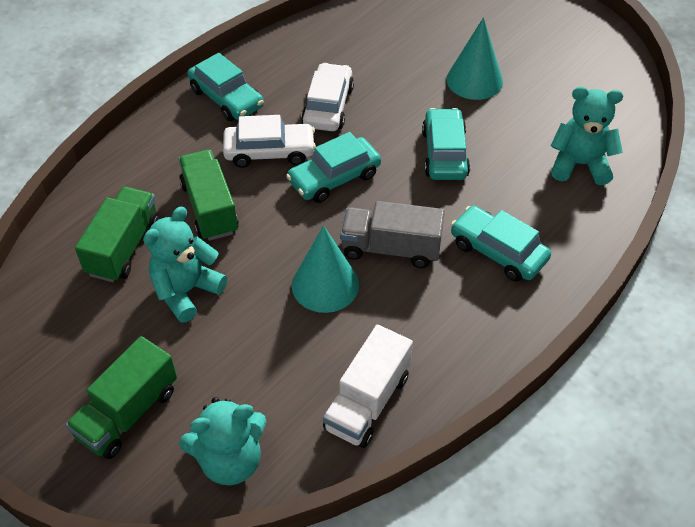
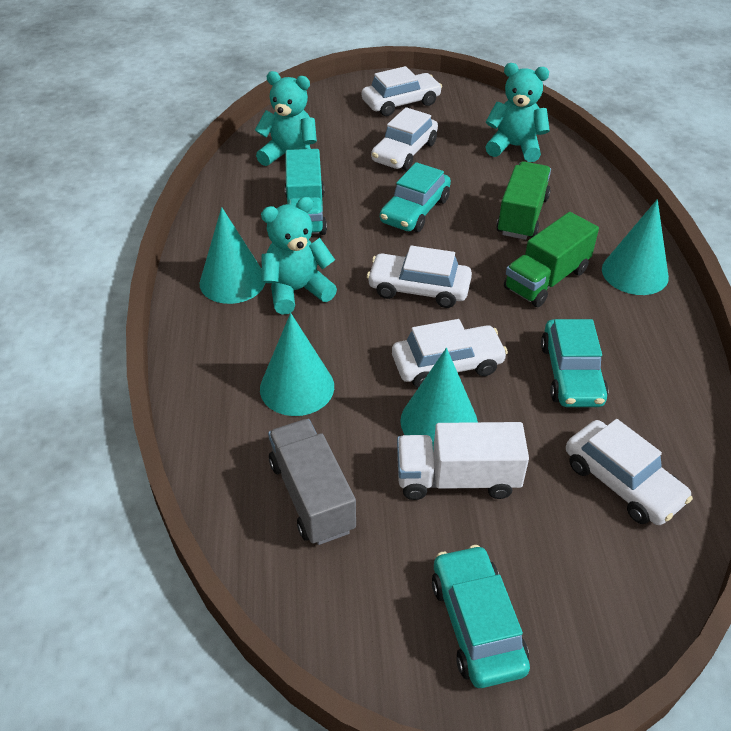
green truck: [66,336,177,459] [75,187,160,282] [179,150,239,241] = 3 -> [496,161,551,240] [504,212,599,307] = 2
turquoise car: [187,53,264,121] [286,132,381,203] [422,108,470,180] [451,206,551,282] = 4 -> [380,162,451,232] [432,545,530,688] [541,319,608,407] = 3
turquoise cone: [292,226,359,313] [447,17,503,100] = 2 -> [200,207,265,304] [260,313,334,416] [400,348,478,448] [602,199,669,295] = 4
turquoise truck: none = 0 -> [285,149,327,235] = 1
white car: [223,115,316,168] [301,63,354,131] = 2 -> [362,66,442,116] [367,246,472,308] [371,107,438,170] [392,319,508,388] [566,419,693,525] = 5

